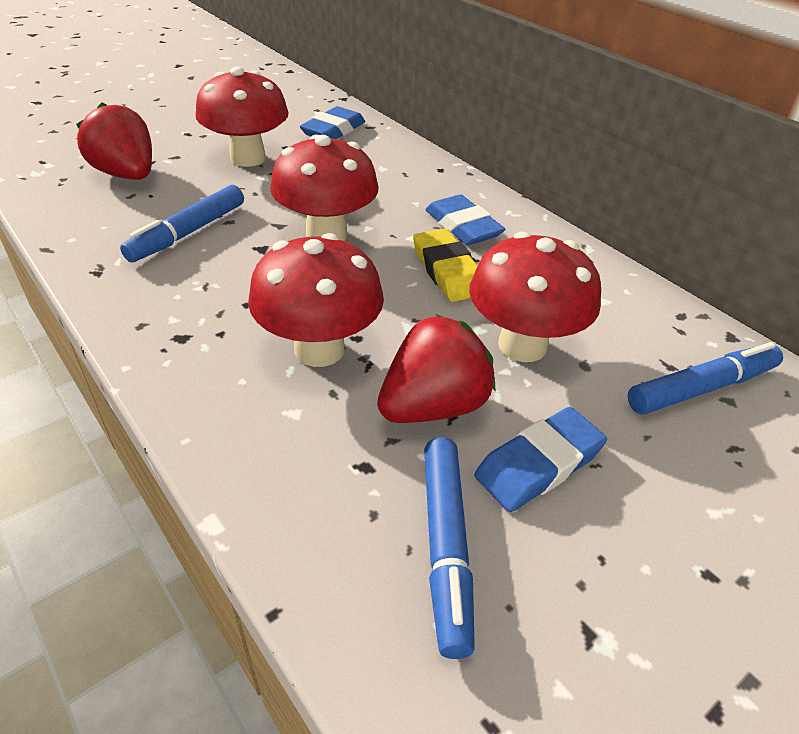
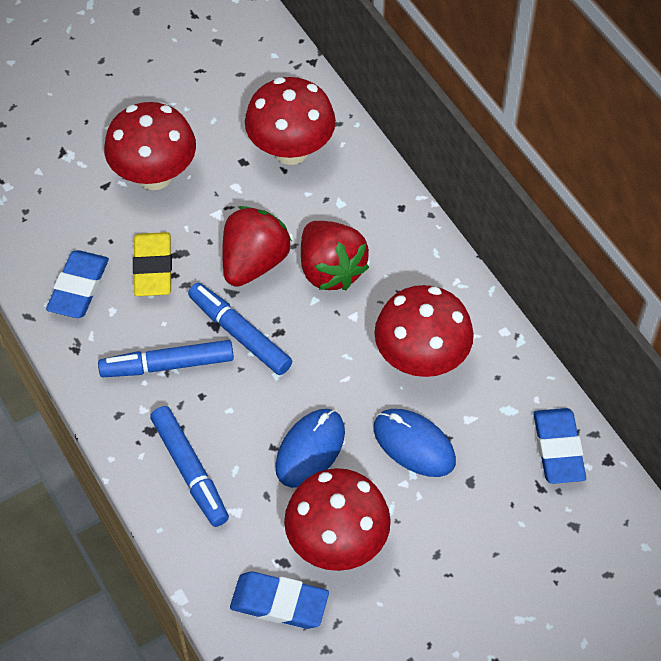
blue mouse: none = 0 -> [275,409,345,488] [373,409,456,477] = 2

